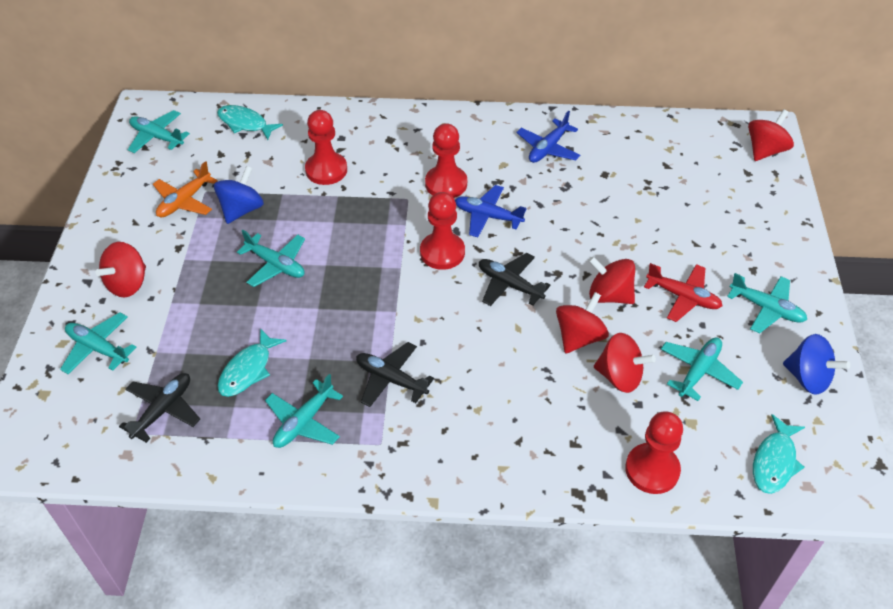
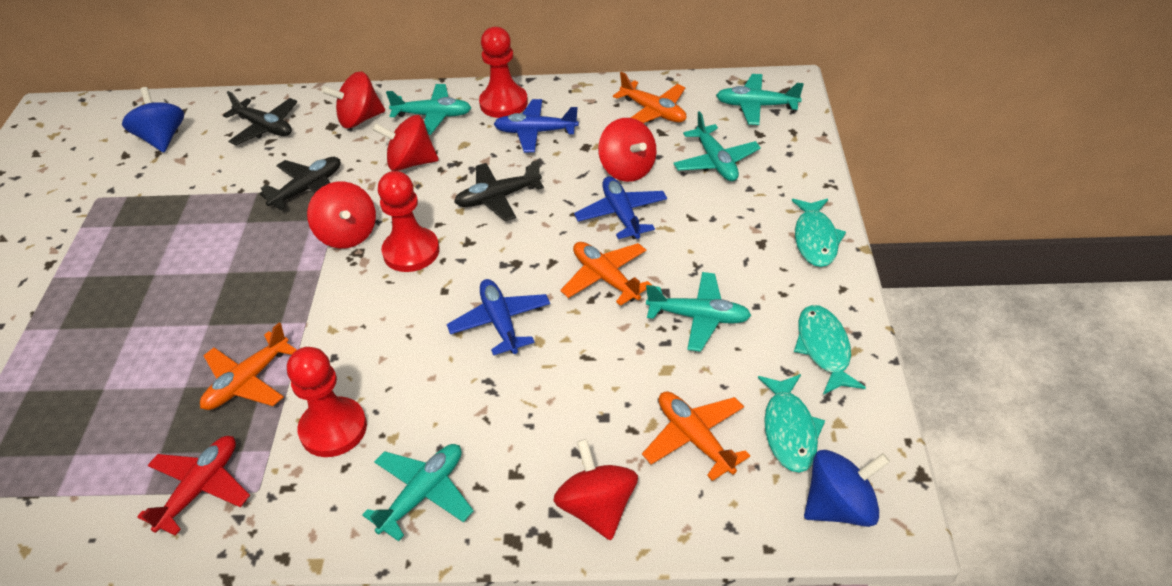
blue plane: [455,185,526,237] [516,111,580,163] = 2 -> [447,279,550,355] [494,99,579,152] [574,176,667,240] = 3
orange plane: [153,161,218,217] = 1 -> [200,322,297,410] [560,242,652,306] [613,72,686,123] [642,392,750,481] = 4
red pawn: [305,110,347,185] [420,192,465,270] [425,123,467,198] [625,411,683,494] = 4 -> [287,347,367,457] [378,171,439,272] [479,27,528,118] = 3
turquoise plane: [60,312,136,374] [128,110,190,153] [237,230,305,287] [265,374,343,448] [661,337,743,401] [727,273,807,334] = 6 -> [362,444,474,541] [386,84,471,135] [646,272,752,352] [673,111,761,181] [716,74,804,125] = 5

